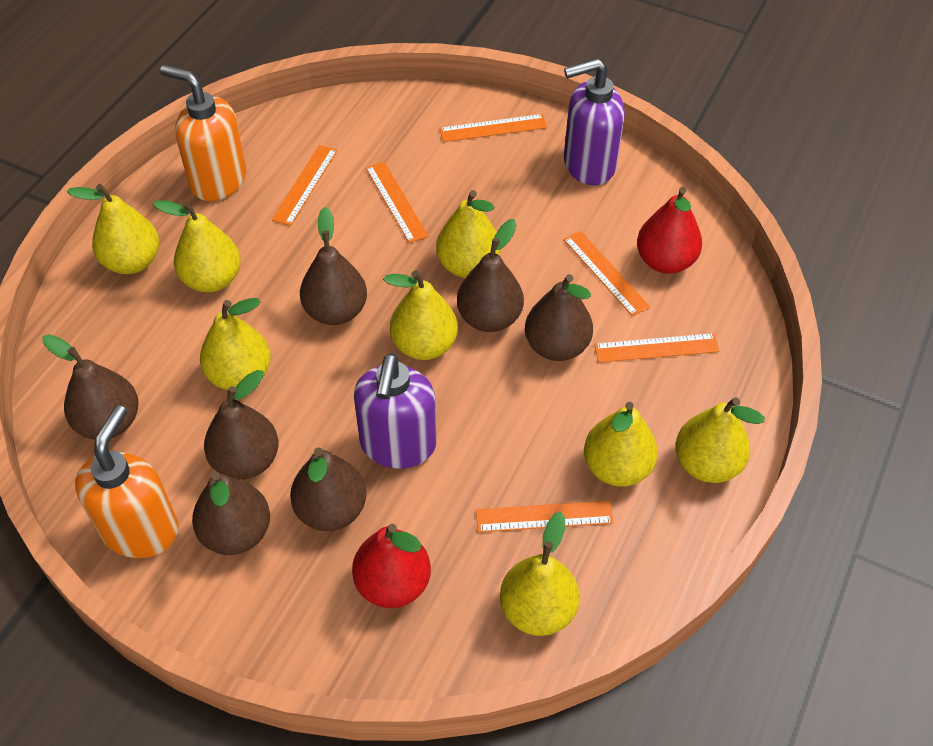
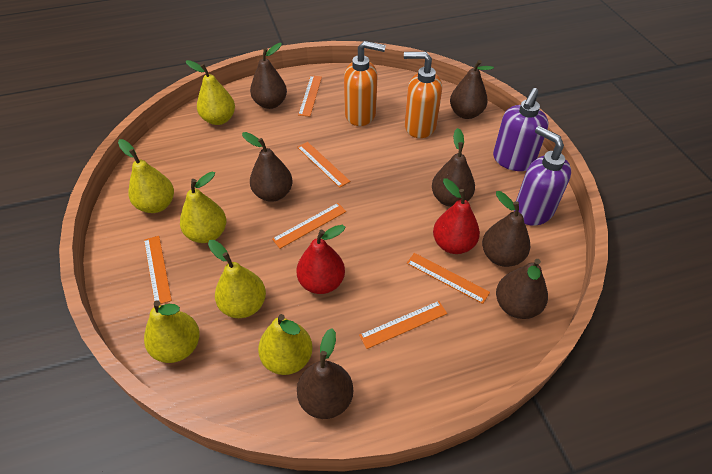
yellow pear: [67,184,159,274] [153,200,241,292] [200,298,271,390] [383,270,458,360] [436,190,501,278] [500,512,580,636] [584,402,658,487] [676,397,765,483] = 8 -> [118,139,174,213] [144,300,200,363] [180,172,226,243] [186,60,235,125] [208,240,266,318] [258,314,313,375] = 6

